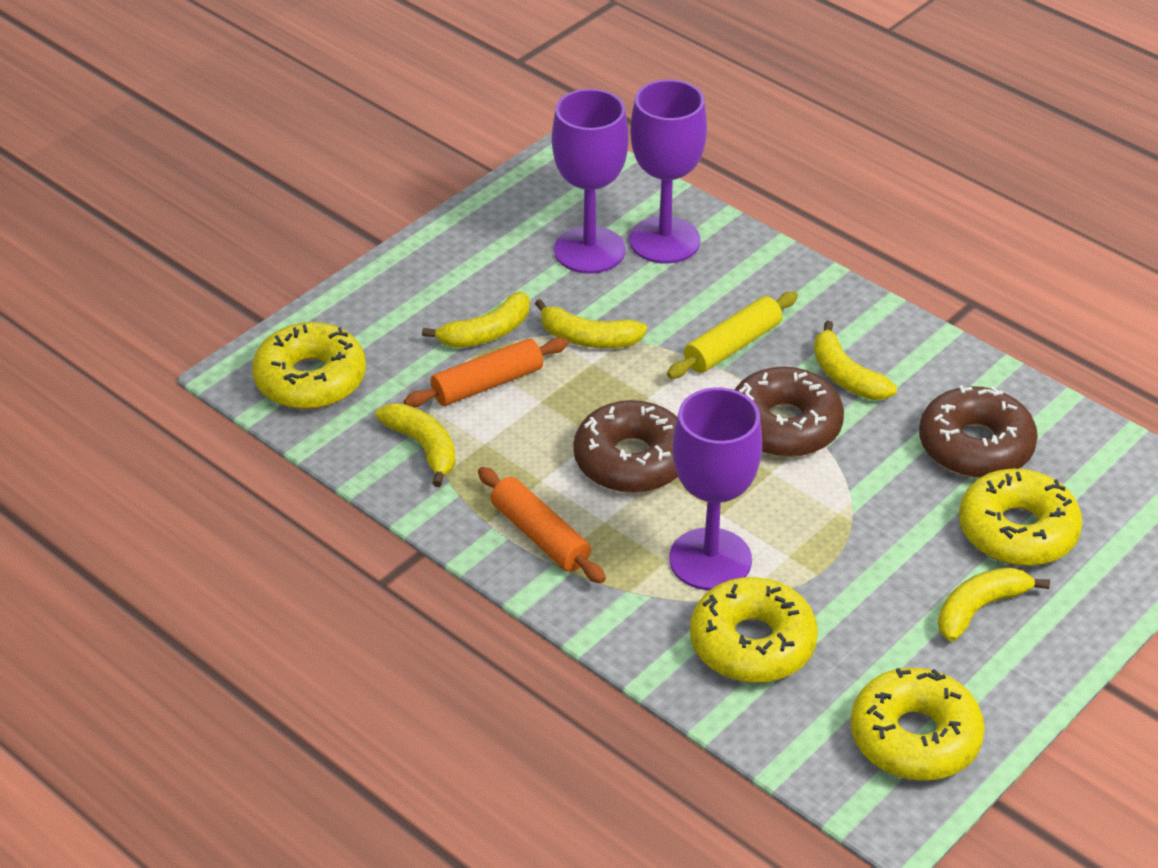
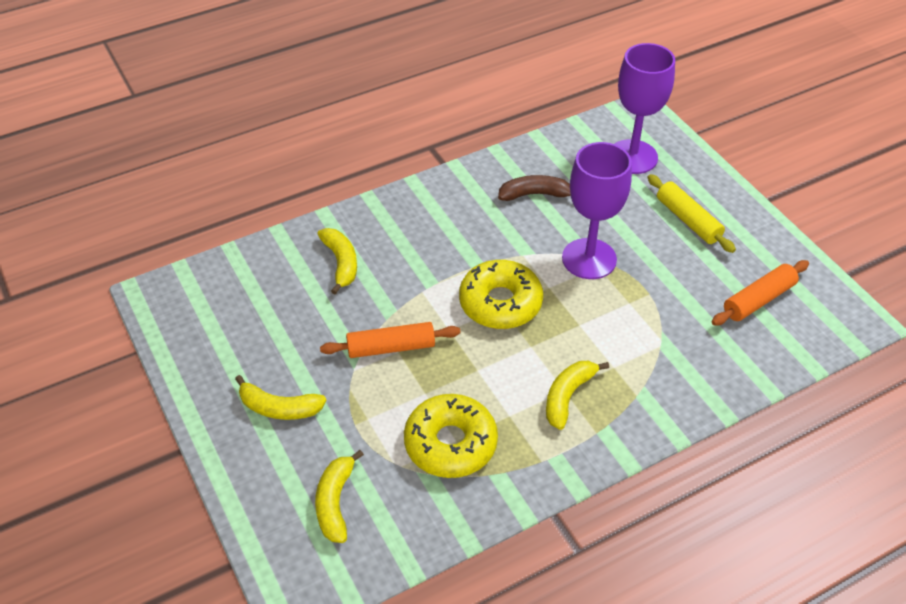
brown banana: none = 0 -> [498,175,571,201] = 1
brown donut: [573,400,678,493] [735,367,844,457] [919,385,1038,478] = 3 -> none = 0
purple goblet: [552,89,629,274] [629,79,707,264] [669,387,762,590] = 3 -> [562,142,632,279] [615,43,675,174] = 2
yellow banana: [375,403,455,487] [422,291,530,348] [535,299,647,348] [814,321,897,400] [938,567,1050,642] = 5 -> [235,375,326,420] [315,450,364,543] [317,228,357,294] [546,361,609,430] = 4
yellow donut: [252,322,366,409] [690,577,818,683] [851,667,985,781] [959,469,1083,566] = 4 -> [404,394,498,478] [459,260,543,329] = 2

